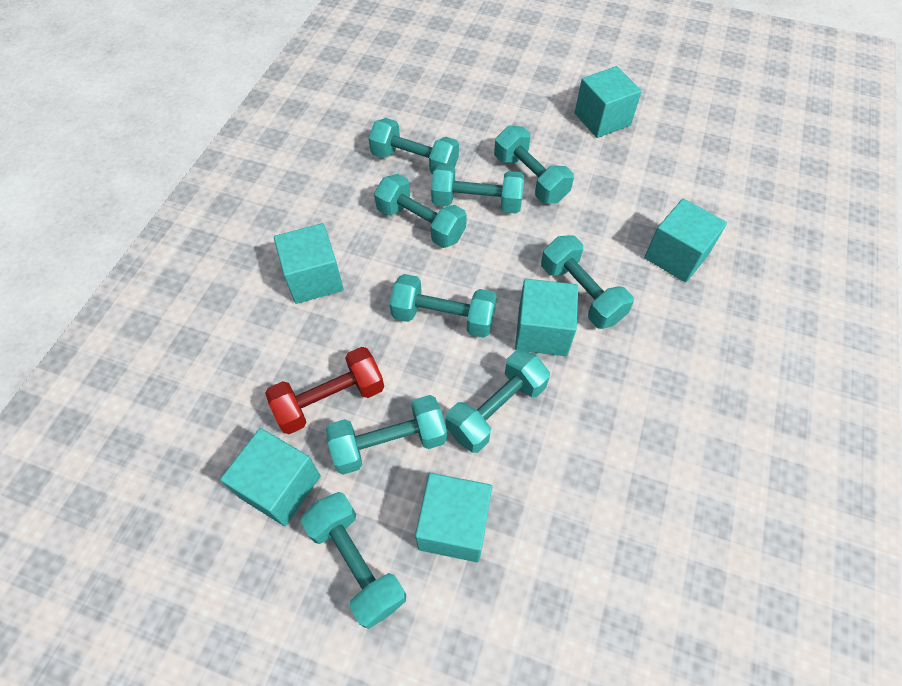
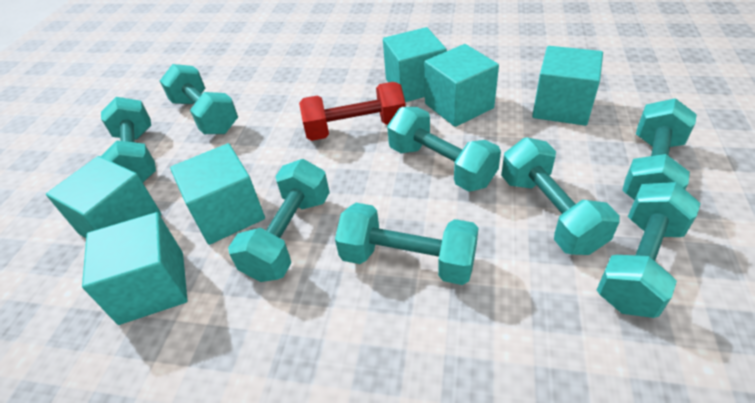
turquoise dumbbell: [300,492,406,629] [326,395,447,475] [369,118,459,175] [374,174,467,248] [390,274,497,338] [431,165,524,214] [446,349,550,453] [494,125,574,203] [541,235,634,329] = 9 -> [100,97,156,183] [160,64,238,134] [228,159,330,282] [335,203,479,285] [387,107,501,192] [501,137,620,255] [597,182,701,318] [622,98,697,200] = 8

